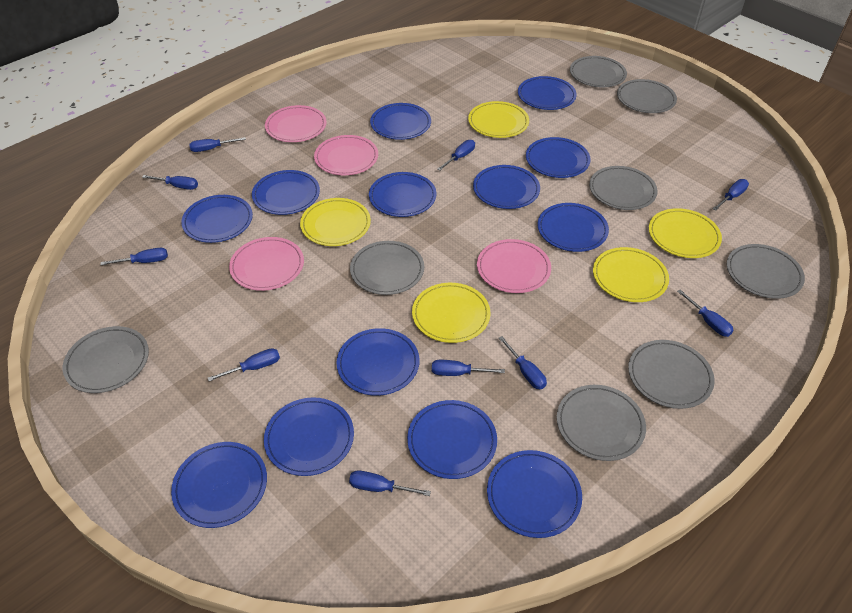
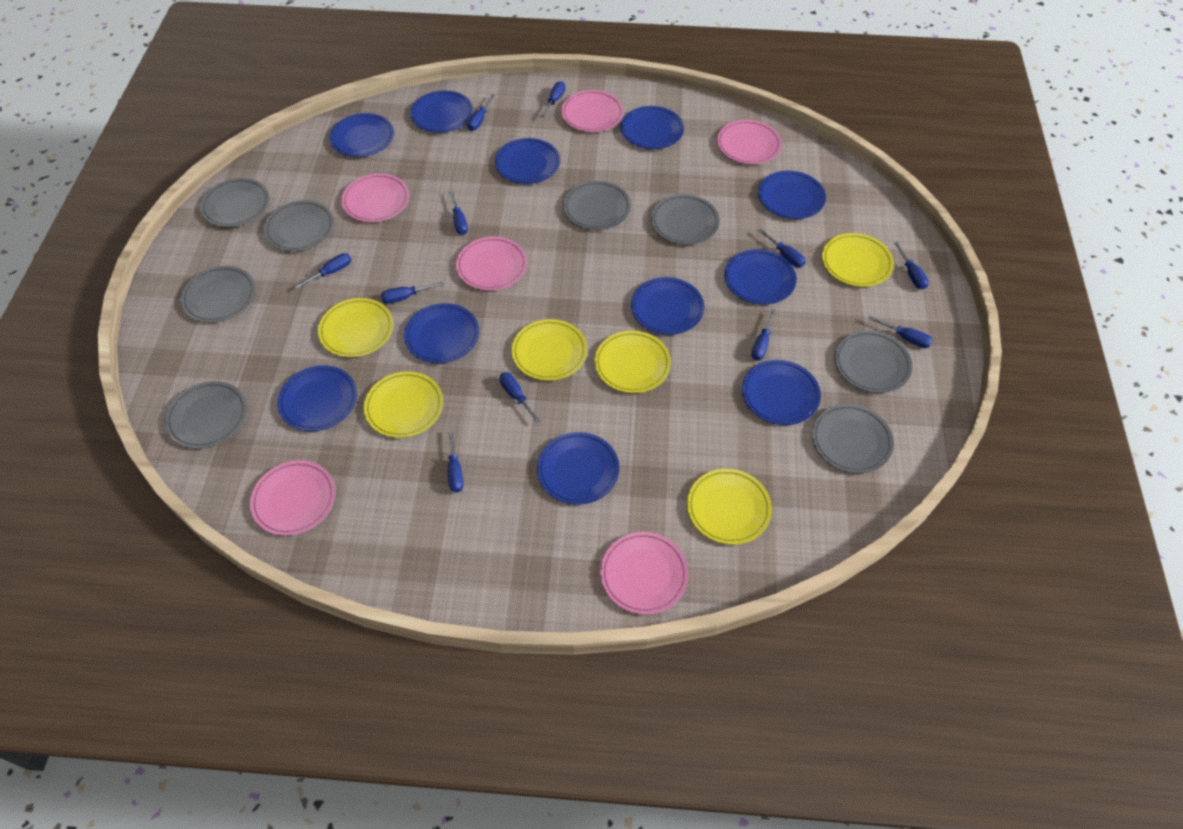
blue plate: [171,442,267,528] [181,195,253,243] [252,170,320,215] [264,397,354,476] [336,328,419,396] [369,172,436,217] [370,103,431,140] [407,400,497,479] [473,165,540,209] [487,450,582,538] [518,76,577,110] [526,137,591,178] [538,203,609,252] = 13 -> [277,365,357,431] [330,113,394,157] [404,303,479,363] [410,90,473,133] [495,138,560,184] [537,432,620,505] [620,106,684,149] [631,277,704,335] [724,249,797,305] [742,360,821,425] [758,171,826,219] = 11
blue screwdriver: [101,248,168,265] [142,175,198,190] [189,137,246,152] [208,348,280,381] [349,471,431,496] [432,360,505,376] [437,140,475,171] [499,336,547,389] [677,290,734,337] [713,179,749,211] = 10 -> [295,253,351,289] [381,282,444,304] [448,429,463,493] [449,191,468,235] [467,94,495,131] [499,372,541,423] [540,81,566,118] [751,309,776,361] [758,228,806,267] [868,316,933,348] [894,242,929,290] = 11
pink plate: [229,237,304,291] [265,105,327,142] [314,135,378,175] [477,239,551,293] = 4 -> [250,460,336,536] [341,173,409,222] [456,236,527,291] [561,90,624,132] [600,532,689,615] [717,120,782,164] = 6
yellow plate: [300,198,371,246] [412,283,491,343] [468,101,529,138] [593,247,669,302] [649,208,722,258] = 5 -> [318,298,393,357] [364,371,443,438] [512,319,587,381] [594,331,671,393] [687,469,772,545] [822,233,894,287] = 6

